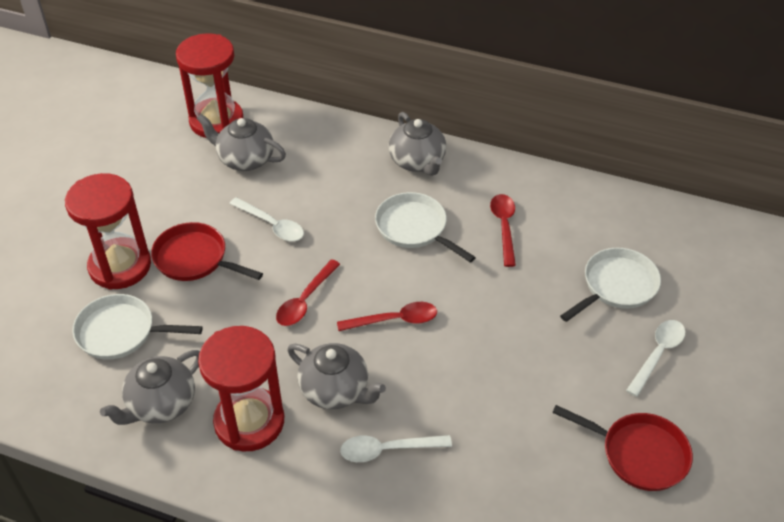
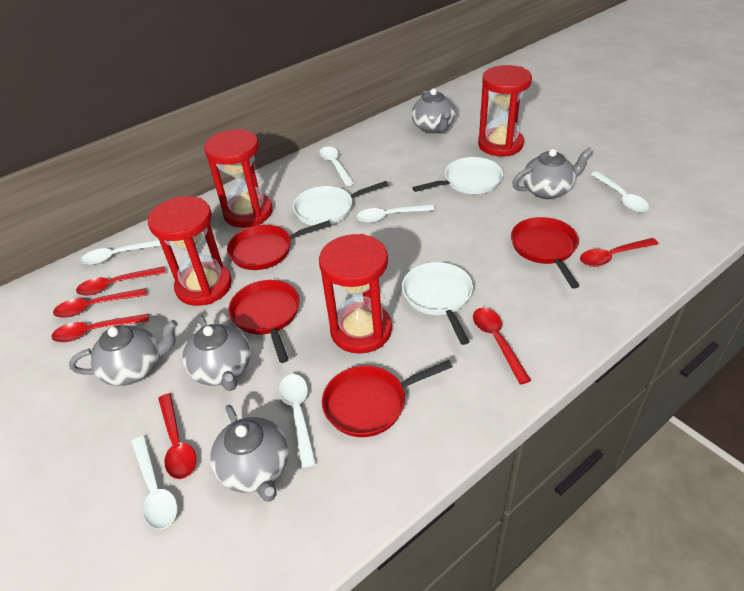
grey teapot: [100,350,200,425] [197,114,286,171] [287,343,386,409] [389,112,447,176] = 4 -> [69,320,178,386] [182,315,251,391] [210,405,289,502] [411,89,455,133] [512,147,593,199] = 5
red hourglass: [65,173,151,290] [176,33,244,138] [198,326,284,451] = 3 -> [148,196,232,306] [204,129,273,228] [319,234,392,354] [478,65,532,156] = 4
red pan: [151,222,263,281] [552,405,693,491] = 2 -> [227,220,331,270] [228,280,299,363] [322,360,453,437] [511,217,579,289] = 4
red spoon: [276,259,340,326] [337,302,437,331] [490,194,516,267] = 3 -> [51,314,149,342] [53,288,146,318] [76,266,165,296] [158,393,197,479] [473,308,531,385] [580,238,658,267] = 6
white spoon: [229,197,304,241] [340,435,452,462] [626,320,685,397] = 3 -> [81,240,161,265] [132,436,177,529] [279,374,316,468] [319,147,354,186] [356,204,435,223] [591,171,649,212] = 6

